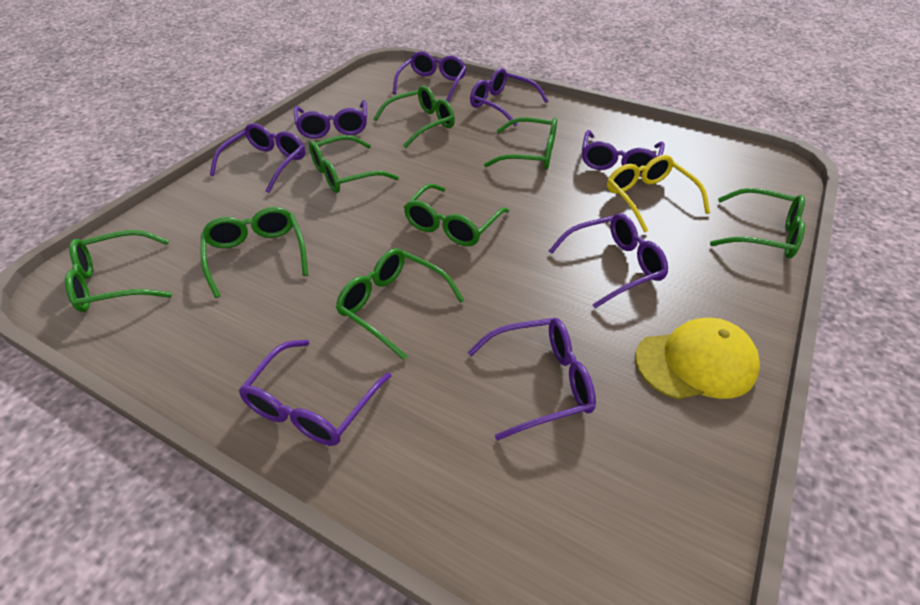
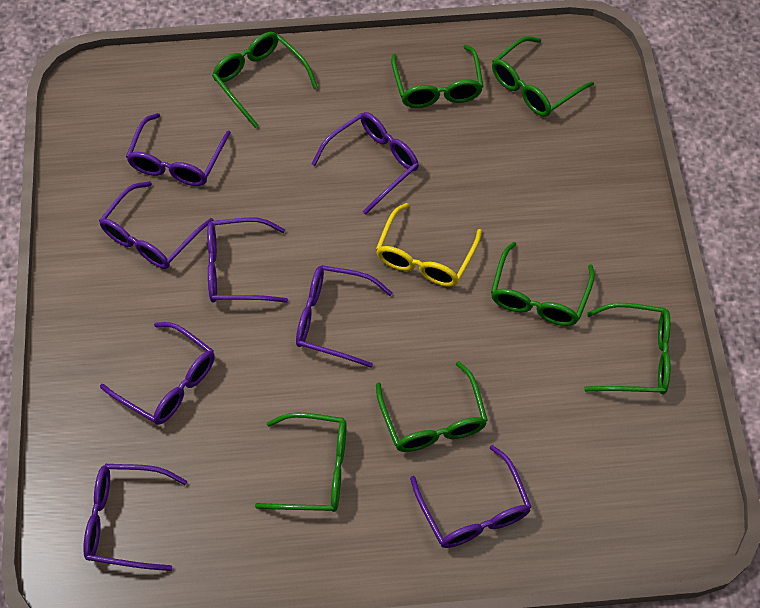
green glasses: [65,230,172,312] [201,207,308,298] [309,135,399,193] [336,248,464,360] [373,85,455,148] [404,183,509,246] [484,117,557,170] [710,188,805,258] = 8 -> [212,32,318,128] [255,412,347,512] [376,361,488,452] [391,45,483,108] [491,242,595,326] [492,36,594,117] [584,303,671,395] = 7
yellow cap: [635,318,760,399] = 1 -> none = 0

